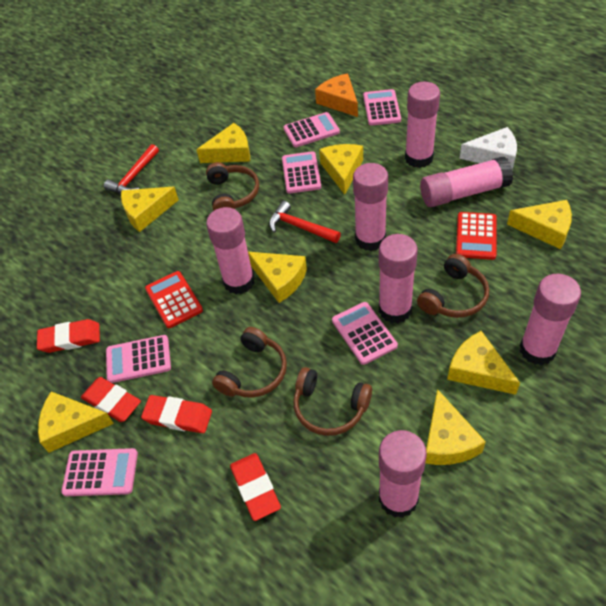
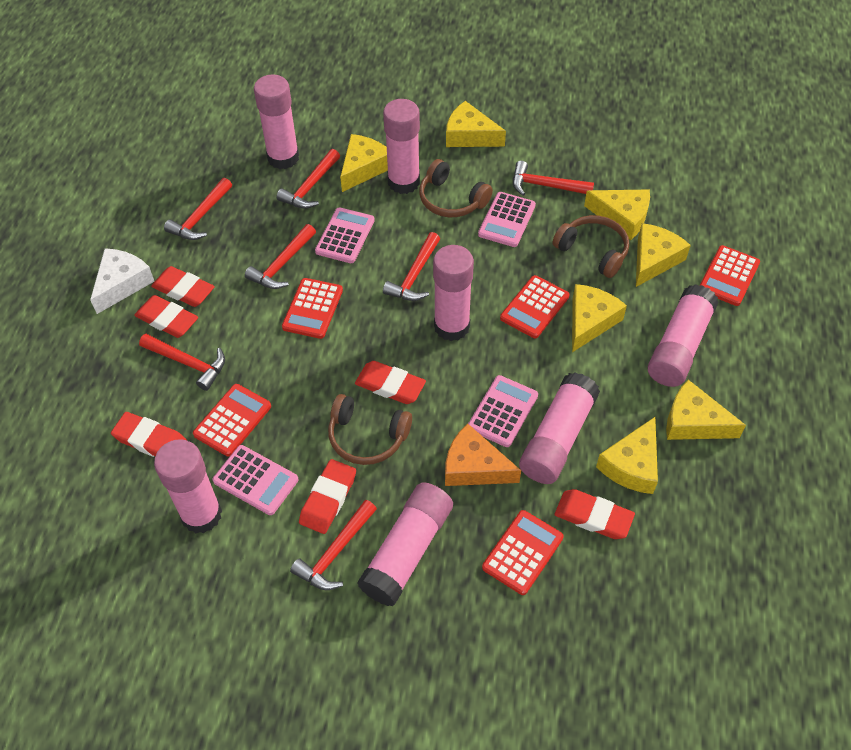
brown headphones: [206,162,259,211] [212,327,287,397] [293,367,372,436] [417,254,489,318] = 4 -> [328,394,412,465] [419,159,493,217] [553,215,629,278] = 3
pink calculator: [61,448,138,496] [106,335,171,383] [282,151,321,194] [284,112,340,147] [332,302,398,365] [363,89,401,126] = 6 -> [213,445,299,515] [315,207,375,263] [468,375,538,447] [478,192,536,247] = 4
red calculator: [145,271,203,328] [456,212,497,260] = 2 -> [193,384,271,456] [282,278,343,339] [482,510,564,595] [500,275,570,338] [699,245,760,306] = 5
red eraser: [37,319,100,353] [81,377,141,422] [141,395,212,433] [230,453,281,521] = 4 -> [111,412,187,457] [134,295,198,338] [151,266,215,307] [299,459,356,534] [355,361,426,404] [555,489,635,539] = 6
red hammer: [104,144,159,194] [269,201,341,243] = 2 -> [139,334,225,391] [164,178,232,240] [245,224,316,289] [276,149,340,209] [290,500,377,590] [383,232,440,301] [513,161,594,196] = 7
yellow cheese: [38,392,114,453] [121,187,179,232] [196,123,250,163] [248,252,307,303] [319,144,363,195] [425,389,486,465] [447,331,520,395] [507,200,572,249] = 8 -> [340,134,388,192] [446,101,506,147] [572,284,627,352] [584,189,650,240] [596,417,658,494] [636,223,691,287] [666,380,746,440] = 7

